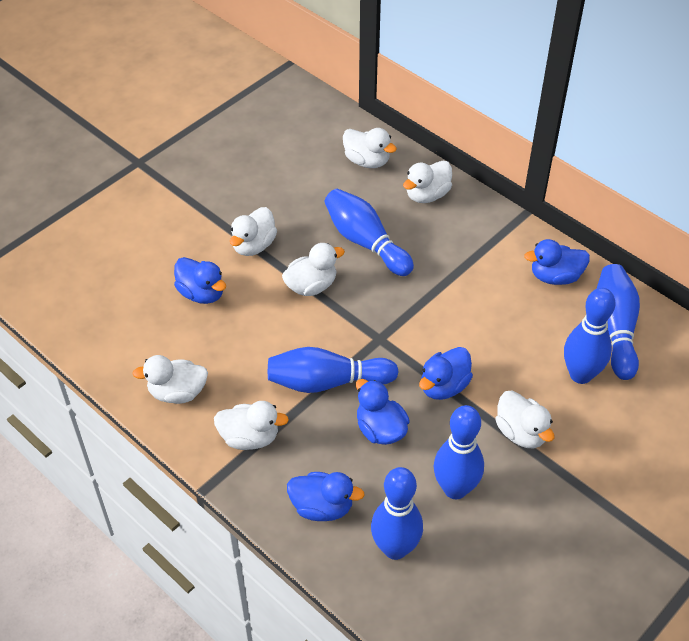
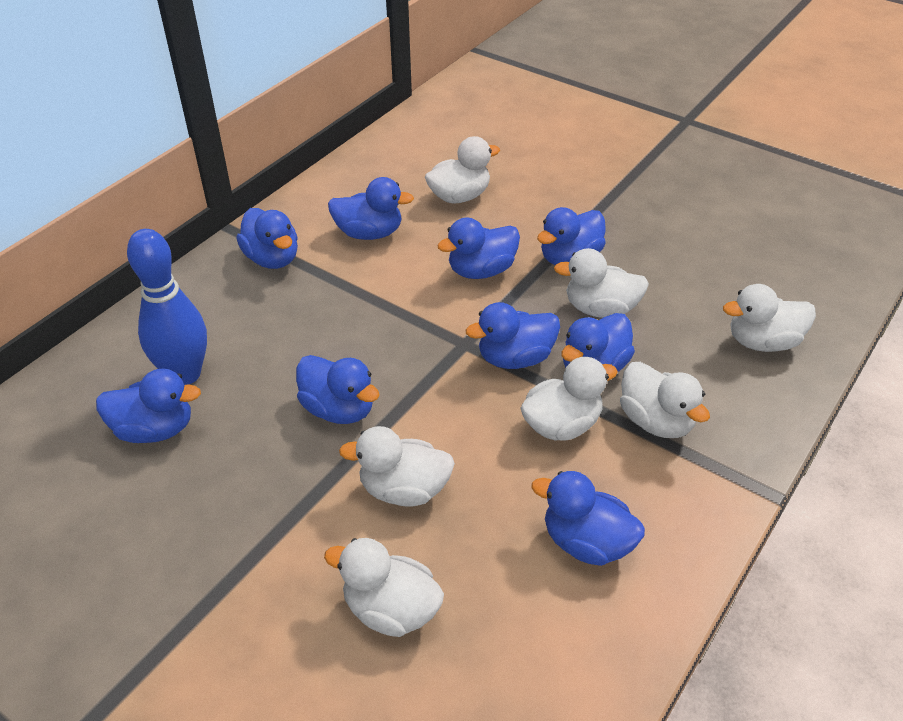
blue bowling pin: [268,347,399,393] [324,189,414,276] [371,467,423,560] [434,405,484,499] [564,288,615,384] [596,264,640,380] = 6 -> [127,229,207,385] = 1
blue duck: [174,257,226,304] [287,472,365,521] [356,379,410,445] [419,347,473,400] [524,239,590,285] = 5 -> [96,369,201,443] [236,208,298,269] [296,355,379,424] [328,177,414,240] [437,218,520,279] [466,302,560,369] [531,471,645,566] [537,207,606,265] [561,313,635,372] = 9

